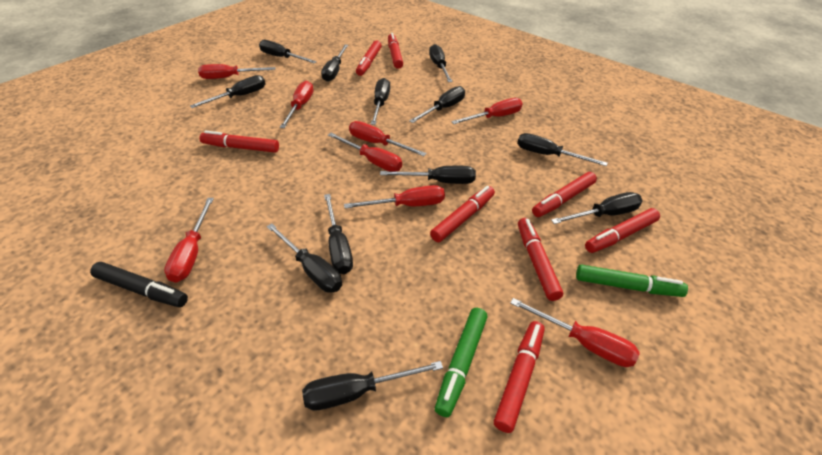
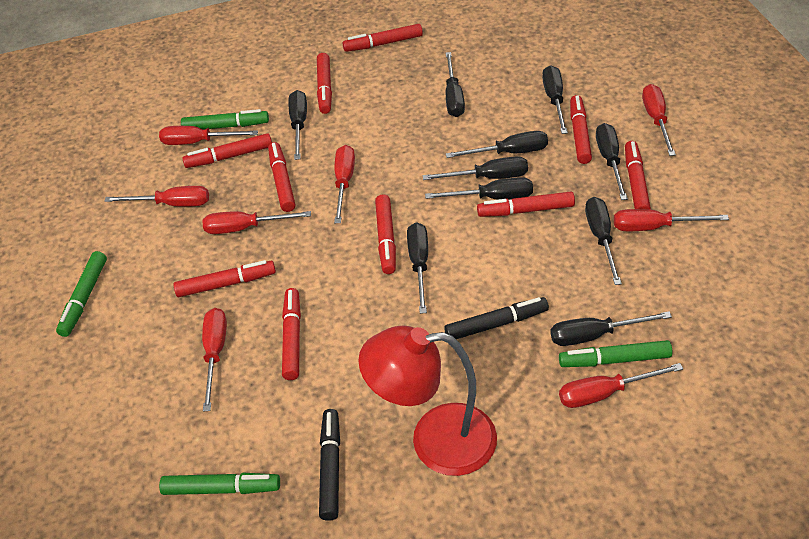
black marker: [90,262,188,307] = 1 -> [319,409,340,521] [444,297,549,339] = 2
black screwdriver: [190,75,266,108] [259,40,317,63] [266,223,342,293] [302,361,443,410] [321,45,348,82] [324,194,353,274] [371,78,390,125] [380,166,476,184] [409,86,465,123] [429,44,453,82] [517,133,608,166] [551,192,643,224] = 12 -> [289,90,307,160] [407,222,428,314] [422,156,528,180] [425,177,533,200] [446,52,465,117] [446,131,548,158] [542,66,568,134] [550,311,672,346] [585,197,622,285] [596,123,628,200] = 10
green marker: [435,308,487,417] [576,265,688,297] = 2 -> [56,251,107,337] [159,473,280,495] [181,109,269,129] [559,340,672,367] = 4
red lamp: none = 0 -> [358,326,497,476] = 1
red marker: [200,131,279,153] [356,40,382,76] [388,33,403,69] [430,186,495,242] [494,321,545,433] [518,218,563,301] [532,172,597,217] [585,208,660,253] = 8 -> [173,260,276,297] [182,133,272,168] [268,142,295,212] [282,288,301,380] [317,53,332,114] [342,24,423,52] [375,194,396,274] [477,192,575,217] [570,95,592,164] [625,141,651,209] = 10

